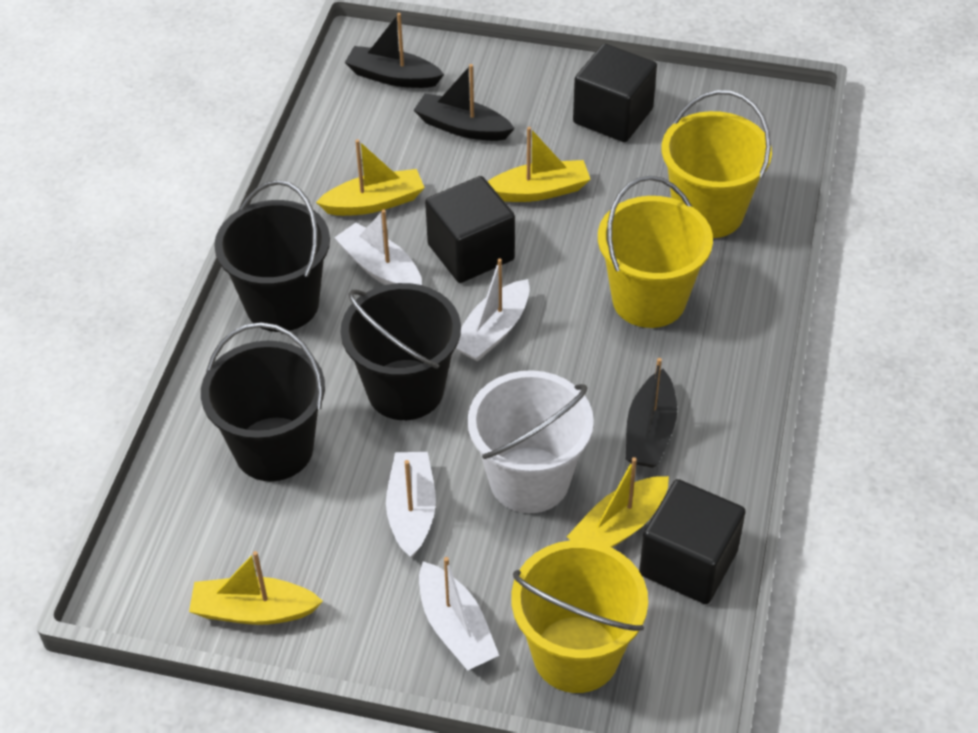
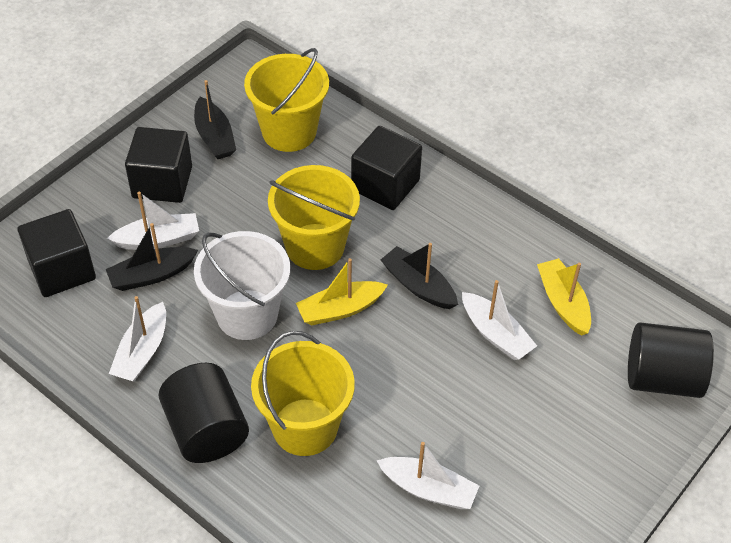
black bucket: [201,322,325,481] [214,180,330,332] [340,283,461,420] = 3 -> none = 0
black cylinder: none = 0 -> [159,363,249,463] [628,322,714,398] = 2
yellow boat: [189,551,323,625] [316,139,425,216] [488,127,590,202] [567,457,669,548] = 4 -> [296,258,388,325] [537,258,591,336] = 2

